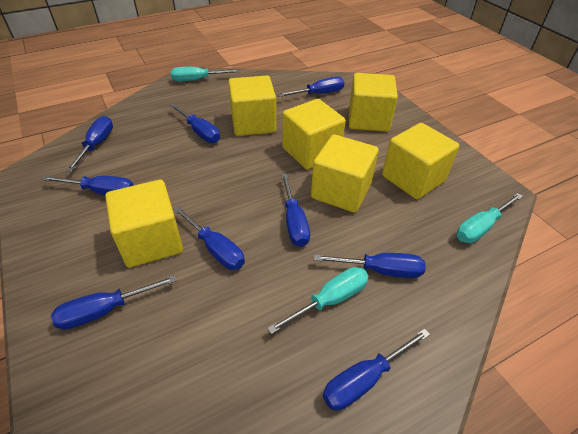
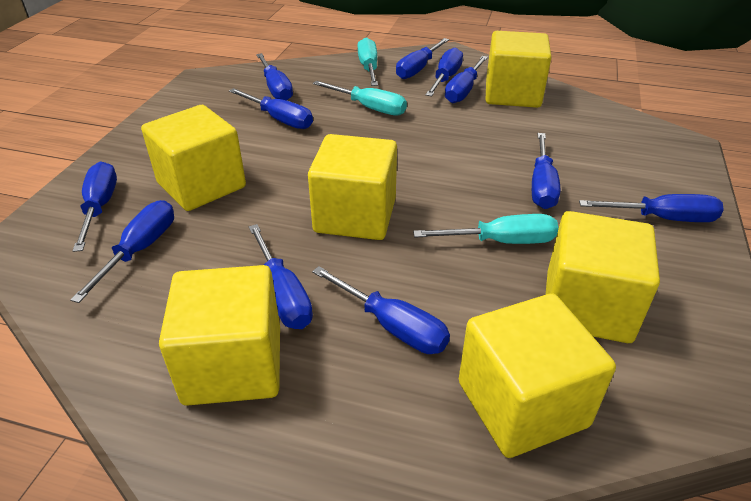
blue screwdriver: [42,176,134,195] [51,275,177,330] [66,116,113,172] [170,104,220,143] [173,206,245,270] [277,77,345,97] [281,174,310,247] [314,253,426,278] [323,328,430,410] = 9 -> [70,200,174,303] [73,161,117,252] [229,88,313,129] [249,224,313,329] [256,53,293,101] [312,266,450,354] [396,38,449,79] [426,47,463,96] [445,56,488,103] [532,133,560,209] [579,194,724,222] = 11

